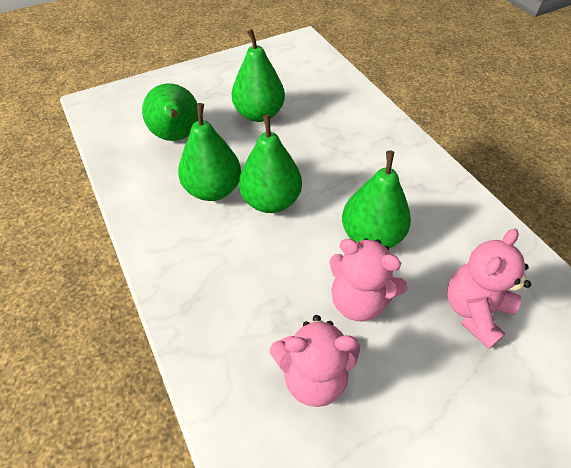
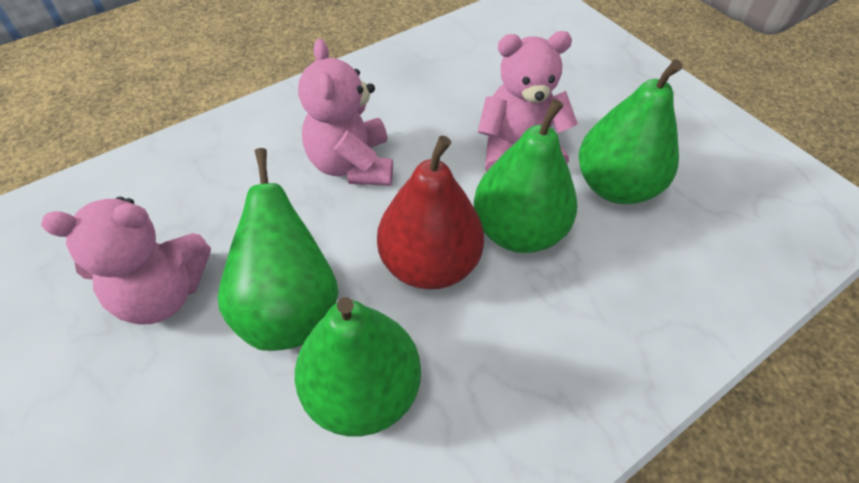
green pear: [142,83,198,141] [178,103,241,201] [232,29,285,122] [239,115,302,213] [342,151,411,248] = 5 -> [218,148,338,351] [295,297,421,436] [474,99,577,253] [579,60,683,204] = 4
red pear: none = 0 -> [377,135,484,290] = 1

